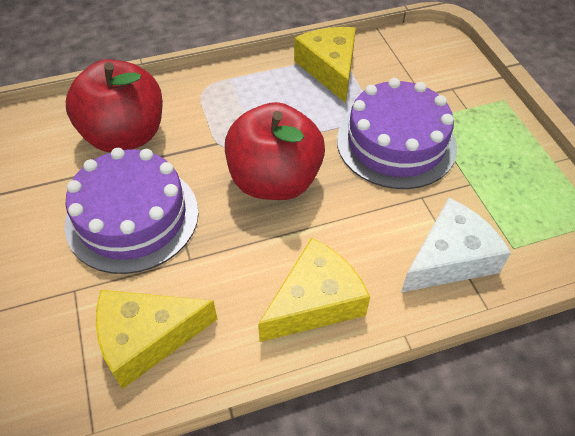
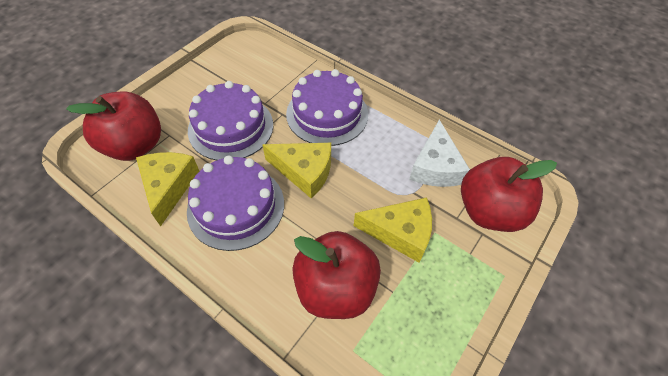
purple cake: [65,148,198,274] [337,78,457,189] = 2 -> [187,155,284,251] [188,81,273,160] [286,69,368,146] = 3
red apple: [66,59,163,152] [225,102,325,200] = 2 -> [66,91,161,161] [292,231,381,319] [461,157,557,232] = 3

